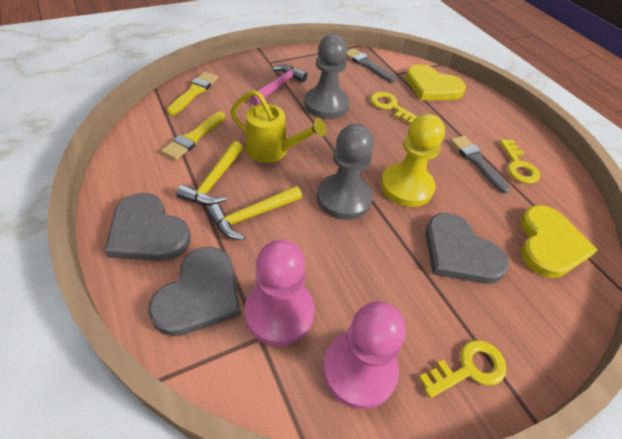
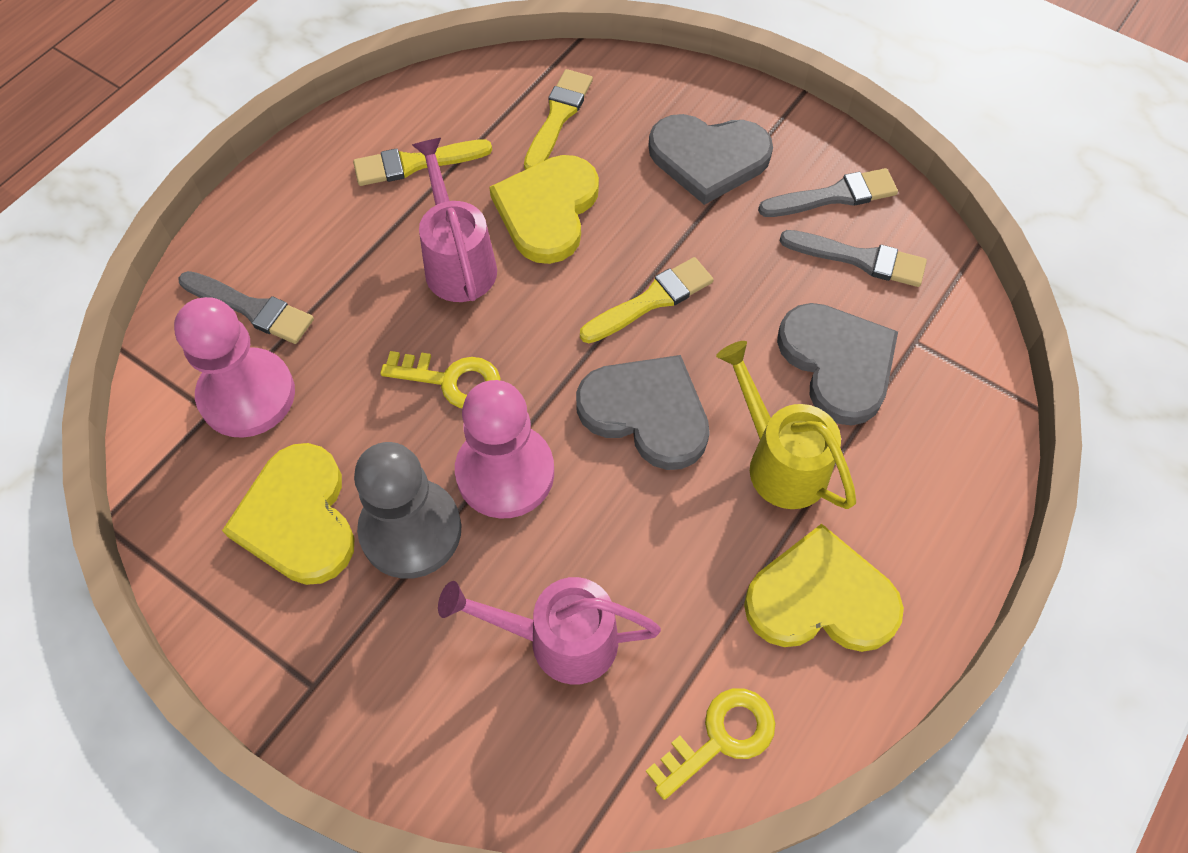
grey brush: [346,48,396,83] [450,136,510,194] = 2 -> [178,271,314,344] [758,168,898,217] [779,230,927,287] = 3
grey pawn: [304,34,349,119] [317,124,374,220] = 2 -> [354,442,461,579] = 1
pink hammer: [249,65,307,106] = 1 -> none = 0
pink watering can: none = 0 -> [412,138,497,302] [438,577,661,685] = 2
yellow brush: [161,112,225,160] [167,72,218,115] = 2 -> [353,140,492,186] [524,69,593,170] [580,257,714,343] = 3
yellow hammer: [176,141,243,206] [207,186,302,240] = 2 -> none = 0
yellow heart: [406,64,466,100] [520,205,598,278] = 2 -> [222,443,355,585] [489,155,599,264] [744,524,904,652] = 3
yellow key: [370,92,417,124] [419,340,506,398] [499,139,540,184] = 3 -> [380,351,501,408] [646,688,775,800] = 2
yellow pawn: [381,114,445,207] = 1 -> none = 0

